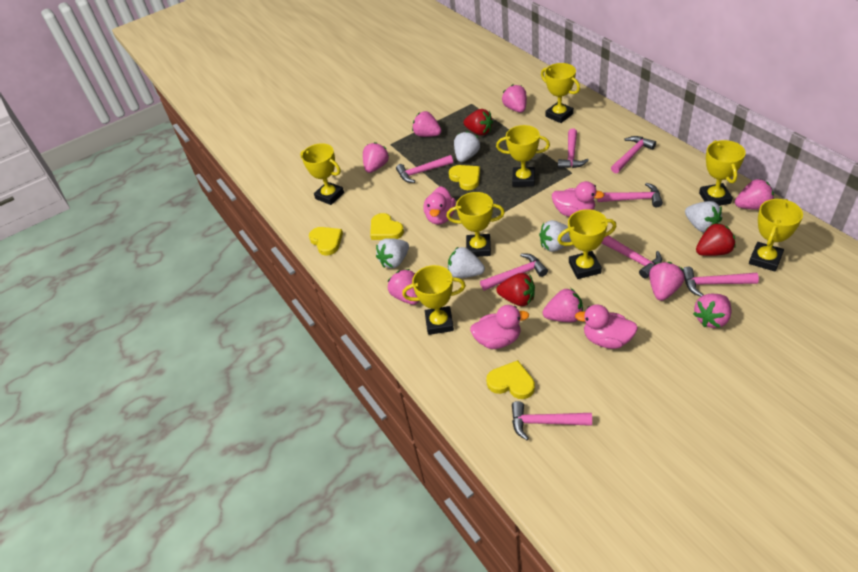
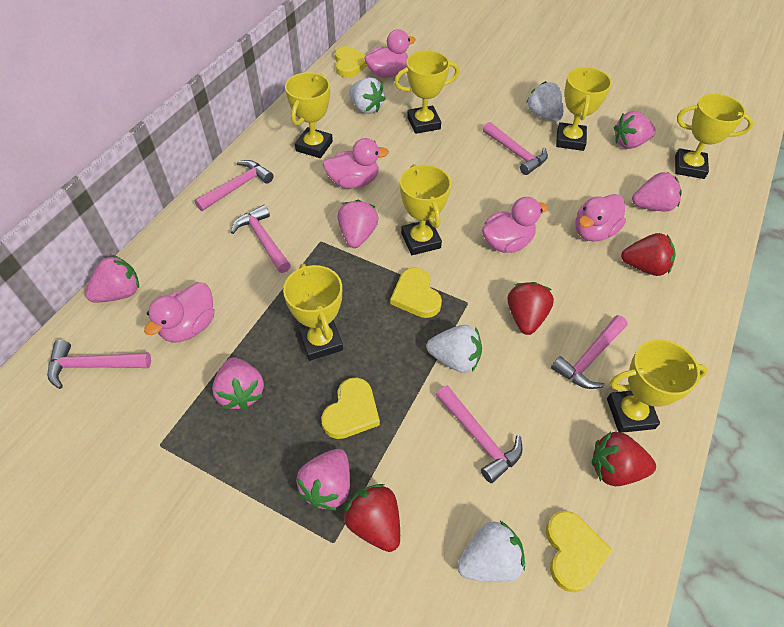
pink duck: [423,186,456,225] [470,305,529,349] [552,181,604,217] [575,304,638,349] = 4 -> [144,282,215,343] [323,138,389,188] [364,29,416,78] [482,197,548,253] [575,194,626,242] = 5
pink hammer: [396,155,453,183] [480,253,548,291] [512,401,592,440] [558,129,589,168] [597,183,663,207] [602,236,662,278] [611,136,656,173] [682,267,759,297] = 8 -> [47,340,151,389] [195,160,273,211] [231,205,291,273] [436,385,523,483] [483,122,548,175] [551,315,628,389] = 6
pink strawberry: [363,142,389,173] [388,269,419,305] [412,111,442,137] [502,84,527,113] [543,288,583,322] [649,262,685,301] [693,294,731,328] [735,179,774,210] = 8 -> [85,255,139,303] [212,357,264,410] [296,449,350,510] [338,200,379,248] [614,111,656,149] [632,172,682,212] = 6
red strawberry: [464,109,493,136] [497,273,535,306] [696,223,736,256] = 3 -> [343,484,400,552] [508,282,554,335] [592,432,656,486] [621,233,676,276] = 4
white strawberry: [376,238,409,268] [448,247,485,278] [454,131,480,162] [539,220,571,252] [685,201,722,233] = 5 -> [349,77,386,114] [426,325,482,373] [457,521,525,582] [526,81,563,121] = 4
yellow trophy: [300,143,344,205] [402,265,466,335] [446,192,505,257] [496,125,550,187] [541,63,580,123] [557,209,616,279] [699,140,746,206] [749,199,803,272] = 8 -> [283,263,343,361] [285,72,333,158] [394,50,459,134] [400,164,451,255] [556,67,612,151] [607,340,708,433] [675,94,754,179] = 7

